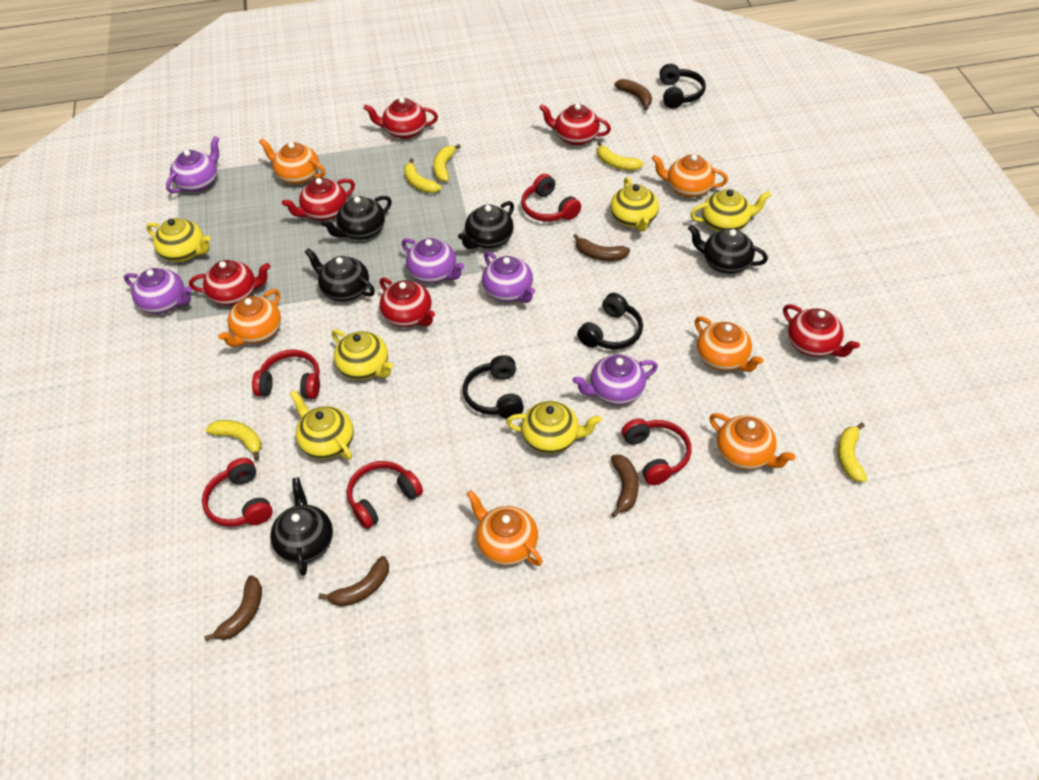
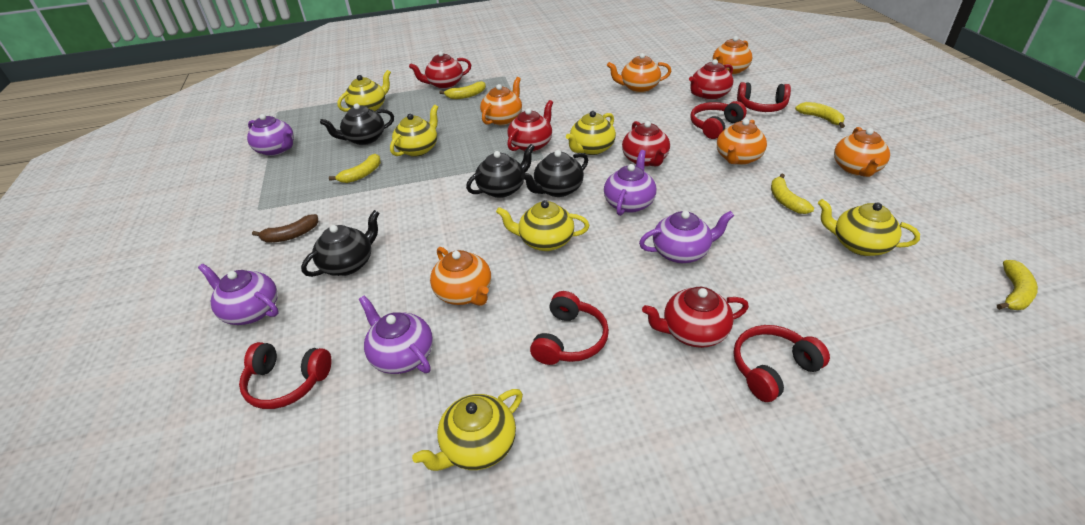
black headphones: [463,355,524,419] [577,293,643,349] [659,64,706,109] = 3 -> none = 0
black teapot: [270,477,333,576] [305,248,375,302] [321,196,392,240] [458,201,514,249] [688,225,768,274] = 5 -> [301,210,379,277] [320,103,394,145] [466,144,535,198] [521,150,588,197] = 4
brown banana: [204,575,262,641] [318,556,389,607] [573,234,630,261] [611,455,639,517] [614,79,652,110] = 5 -> [252,214,319,242] = 1
red teapot: [189,260,270,305] [282,178,355,221] [364,97,438,139] [380,277,435,327] [539,104,611,146] [783,304,860,357] = 6 -> [409,51,471,89] [507,100,553,152] [622,121,670,167] [642,287,749,348] [689,59,733,100] = 5

